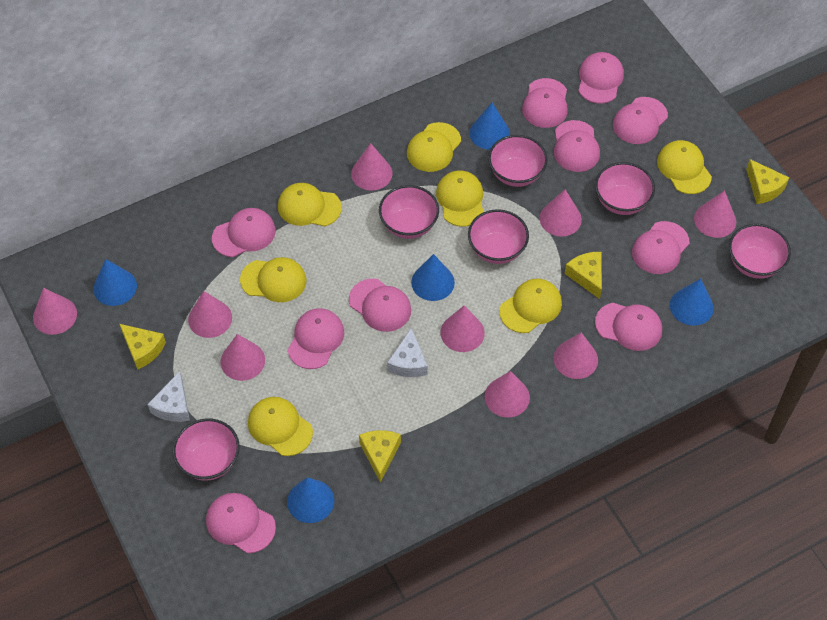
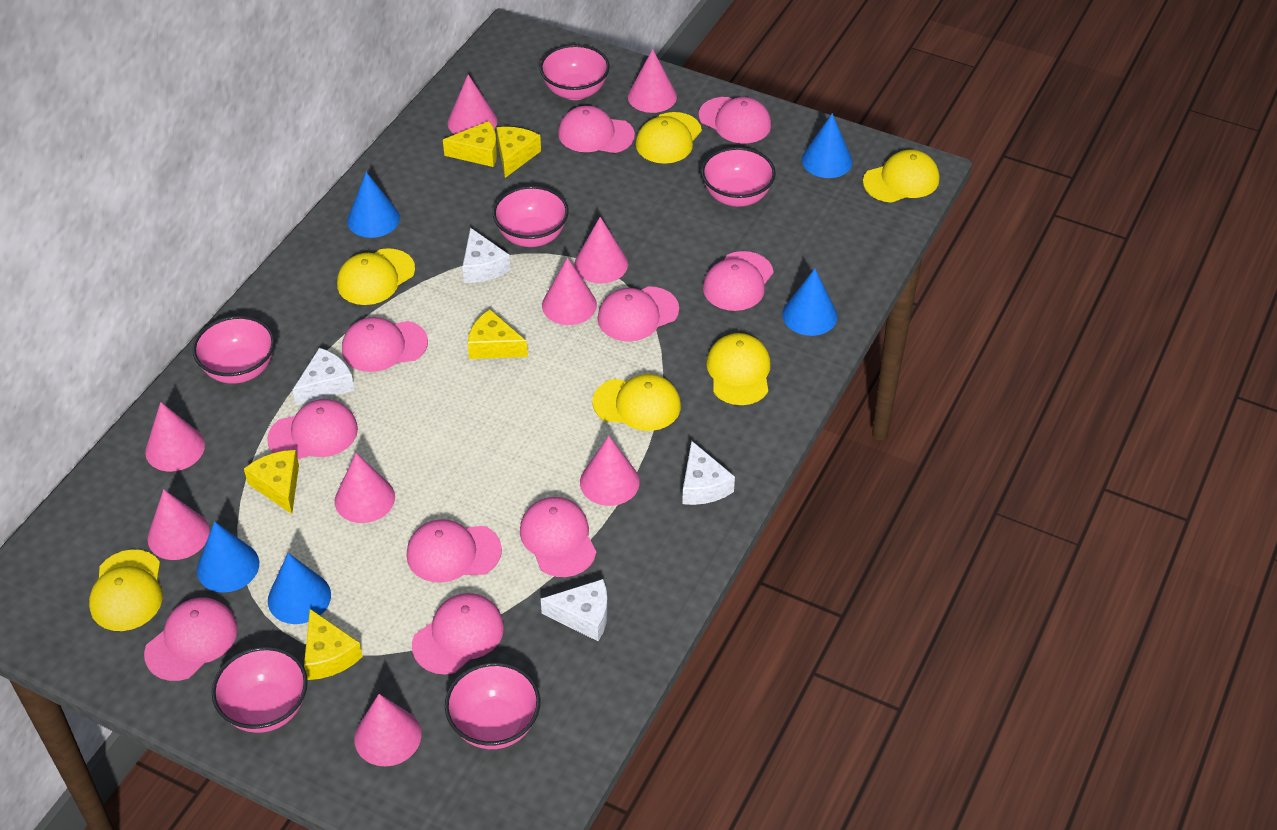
white cheese: [147,371,190,422] [387,328,428,377] = 2 -> [293,348,355,405] [462,228,510,283] [541,579,608,641] [682,441,735,505] = 4
yellow cap: [240,257,306,302] [248,397,313,456] [278,183,342,226] [407,122,461,172] [436,171,484,227] [500,279,562,333] [657,140,712,194] = 7 -> [89,549,163,631] [337,248,415,305] [593,374,681,431] [636,112,702,164] [706,333,771,405] [863,150,939,203] = 6
yellow cheese: [120,324,166,370] [359,430,401,483] [565,252,602,299] [746,159,789,204] = 4 -> [244,450,299,514] [304,609,363,680] [443,121,497,167] [468,309,528,359] [496,127,541,178] = 5

